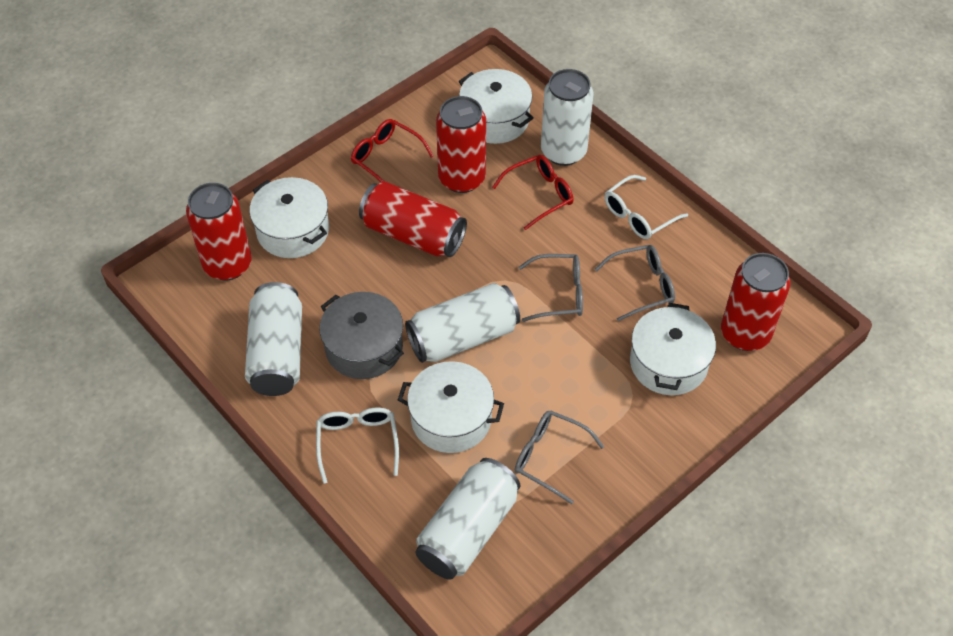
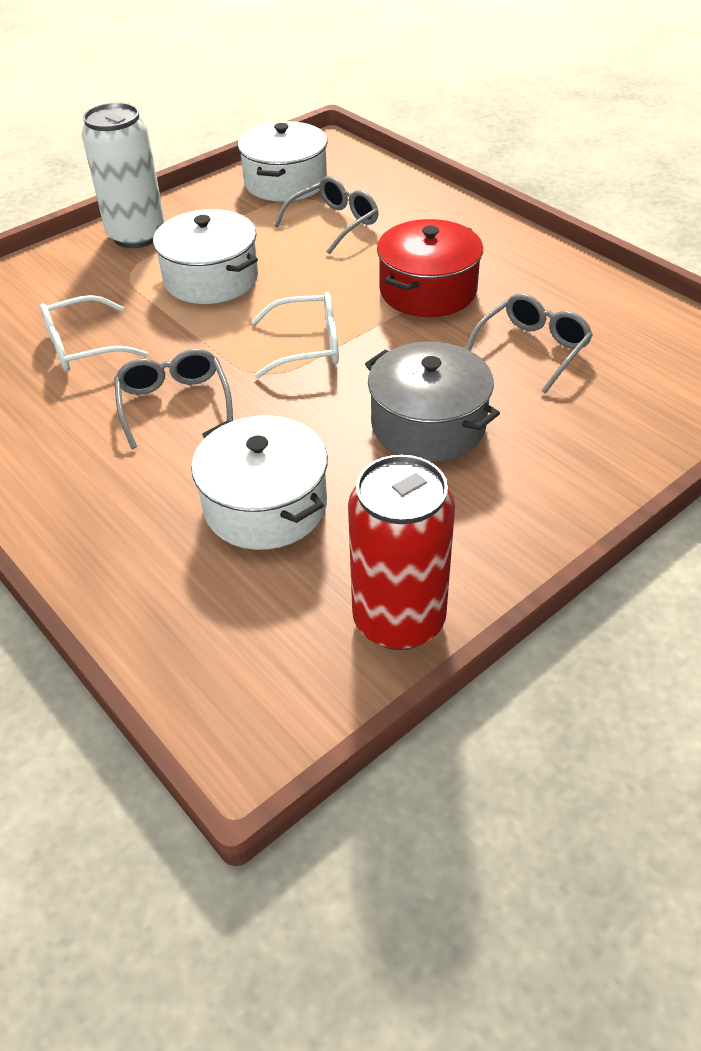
red can: [186,183,252,281] [359,181,467,257] [436,96,486,193] [721,253,790,351] = 4 -> [348,455,455,650] = 1
red glasses: [351,119,433,182] [492,155,573,230] = 2 -> none = 0
red pot: none = 0 -> [377,219,483,317] = 1
white can: [245,282,302,396] [405,283,520,363] [415,458,520,580] [541,69,594,166] = 4 -> [82,103,165,248] = 1
white pot: [249,177,329,258] [398,361,504,453] [459,69,534,144] [630,303,716,395] = 4 -> [153,209,258,304] [191,415,328,550] [238,121,328,202] = 3

